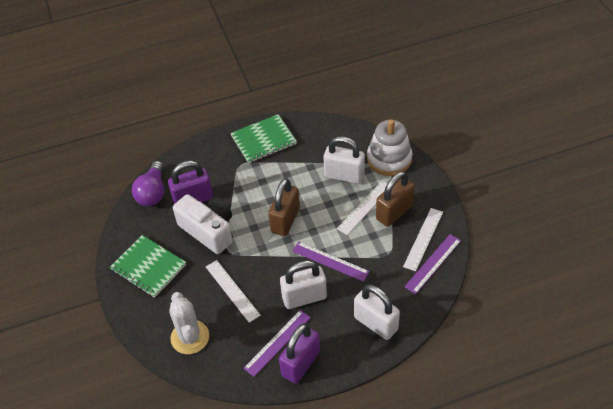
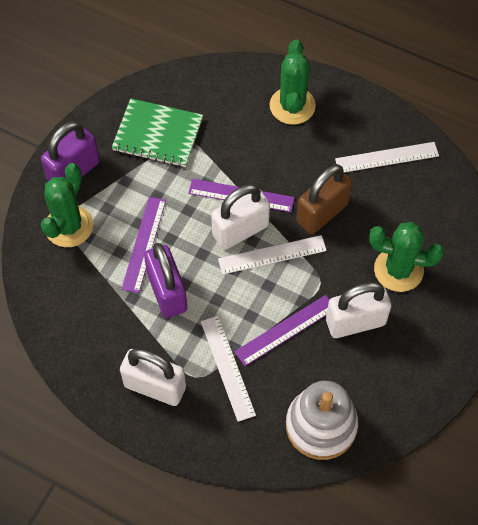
brown padlock: [268,178,300,236] [376,171,415,227] = 2 -> [296,164,352,234] = 1
green cactus: none = 0 -> [41,163,93,247] [270,39,316,125] [369,222,444,292] = 3
green notebook: [110,235,186,298] [230,114,297,163] = 2 -> [112,98,203,167] = 1
purple light bulb: [132,161,164,206] = 1 -> none = 0
white cactus: [169,292,209,354] = 1 -> none = 0
white camera: [173,194,233,254] = 1 -> none = 0

